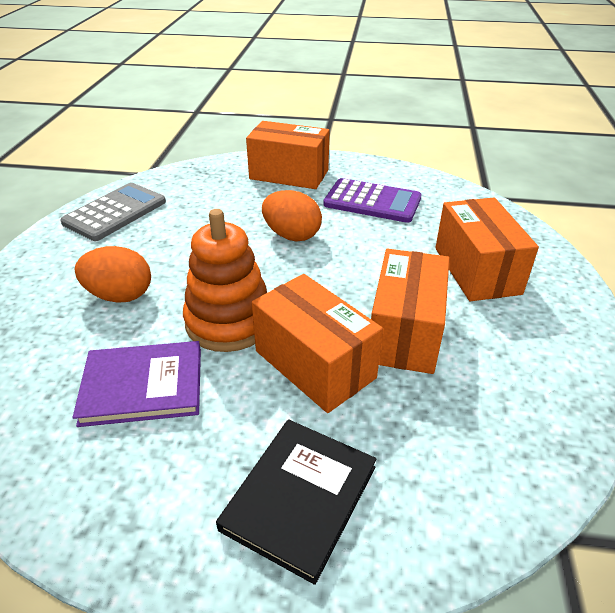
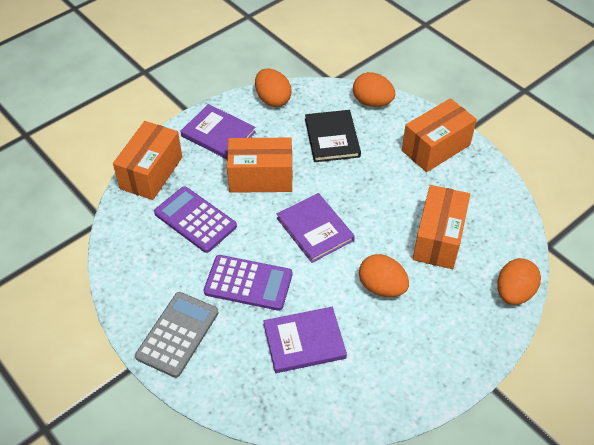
orange egg: [75,246,151,302] [262,190,322,242] = 2 -> [255,68,292,107] [353,72,395,107] [359,254,409,297] [497,258,541,305] = 4
orange stacking toy: [183,209,268,352] = 1 -> none = 0
purple book: [73,341,201,427] = 1 -> [180,104,256,159] [264,307,347,373] [277,193,355,263] = 3
purple calculator: [323,178,422,223] = 1 -> [154,186,237,253] [204,255,292,311] = 2

